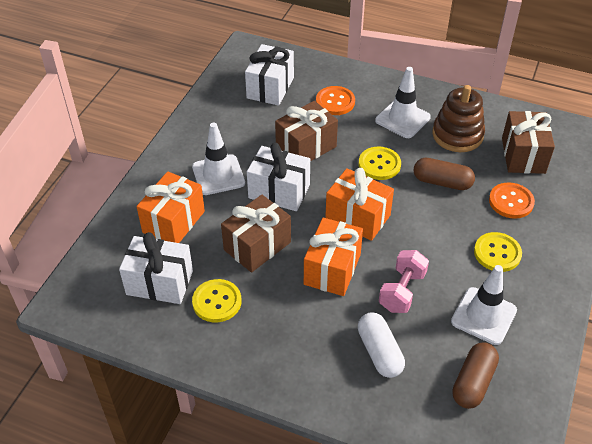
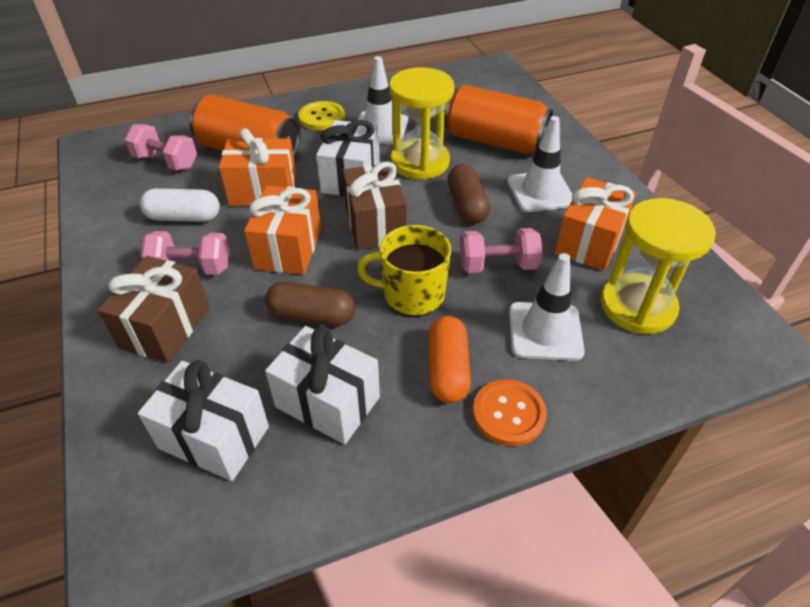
brown gift: [221,195,291,273] [275,101,338,161] [502,111,555,174] = 3 -> [98,256,210,363] [342,162,407,250] = 2
brown stacking toy: [432,85,485,152] = 1 -> none = 0
orange button: [316,86,355,115] [489,182,535,219] = 2 -> [473,379,547,446] = 1
orange can: none = 0 -> [189,95,301,157] [444,85,553,154] = 2
orange capsule: none = 0 -> [428,316,471,403] = 1
pink dumbbell: [379,250,429,313] = 1 -> [125,124,197,170] [141,231,230,275] [460,228,543,273] = 3
yellow button: [192,279,241,323] [359,147,401,180] [474,232,522,272] = 3 -> [298,101,345,130] = 1
yellow hourglass: none = 0 -> [389,67,454,180] [601,198,716,334] = 2
yellow mug: none = 0 -> [357,225,452,316] = 1

